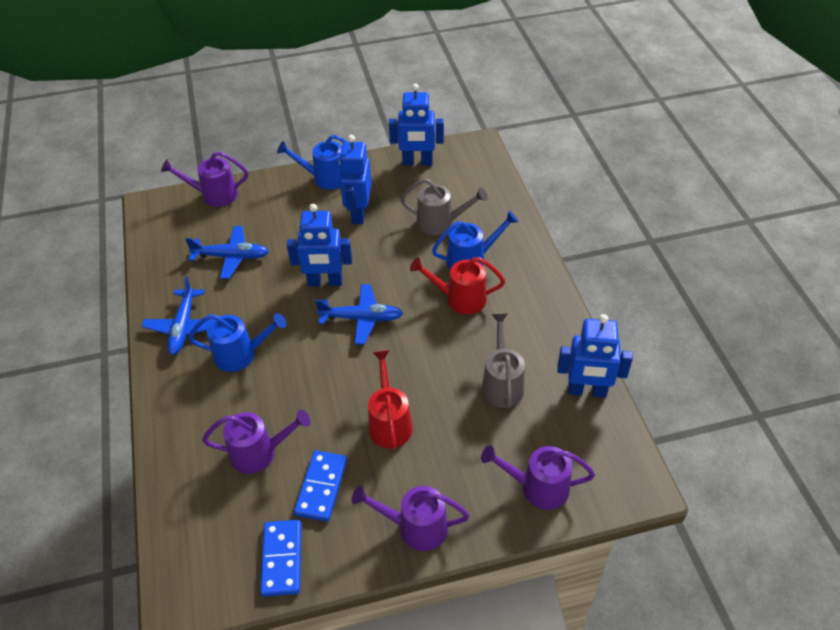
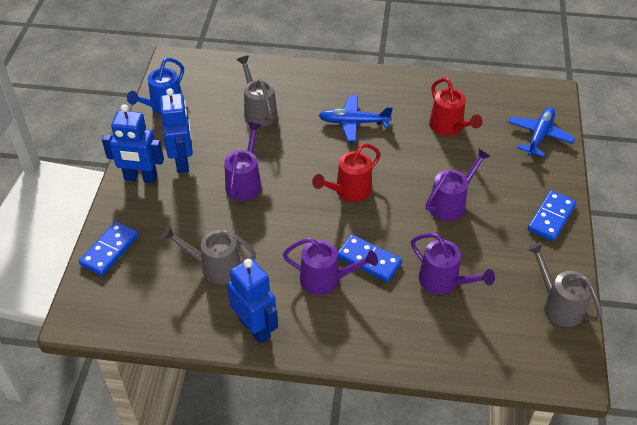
blue domino: [260,520,301,597] [294,451,347,522] = 2 -> [79,222,139,276] [337,235,402,282] [528,190,576,241] = 3
blue plane: [142,277,214,355] [185,226,269,279] [315,284,403,345] = 3 -> [319,95,393,141] [508,107,575,157] = 2
blue robot: [287,204,352,286] [339,135,372,224] [389,84,444,165] [557,314,633,397] = 4 -> [102,104,164,183] [160,88,193,173] [227,258,278,344] = 3
blue watering can: [188,313,286,372] [277,135,347,190] [432,211,519,270] = 3 -> [127,58,184,114] = 1
grey watering can: [400,178,488,235] [482,314,525,408] = 2 -> [161,226,256,284] [237,56,278,127] [527,242,602,327] = 3

